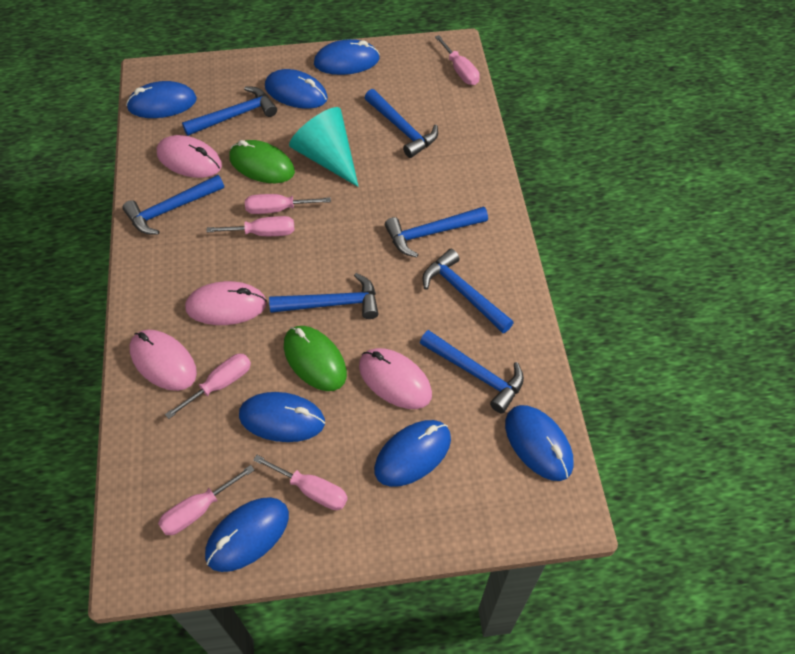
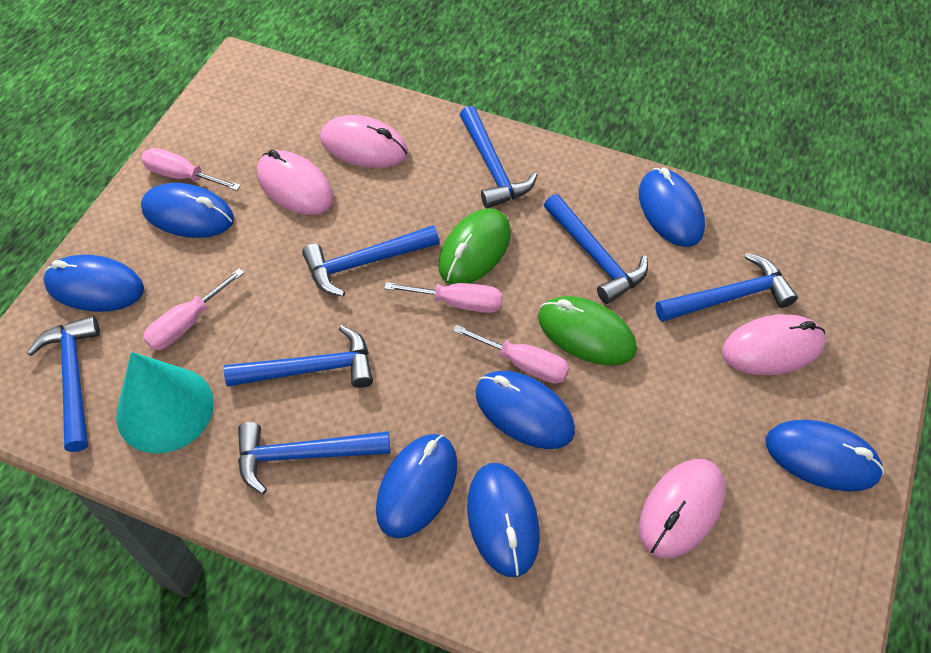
pink screwdriver: [158,465,254,535] [165,354,251,419] [206,216,294,236] [245,194,331,214] [253,455,348,510] [435,35,480,85] = 6 -> [141,148,241,191] [143,268,244,350] [384,282,502,313] [453,325,569,384] = 4

